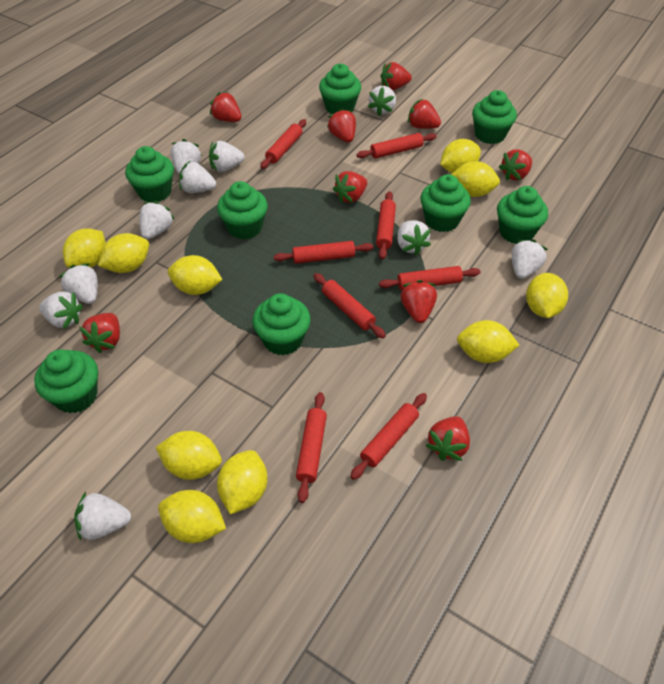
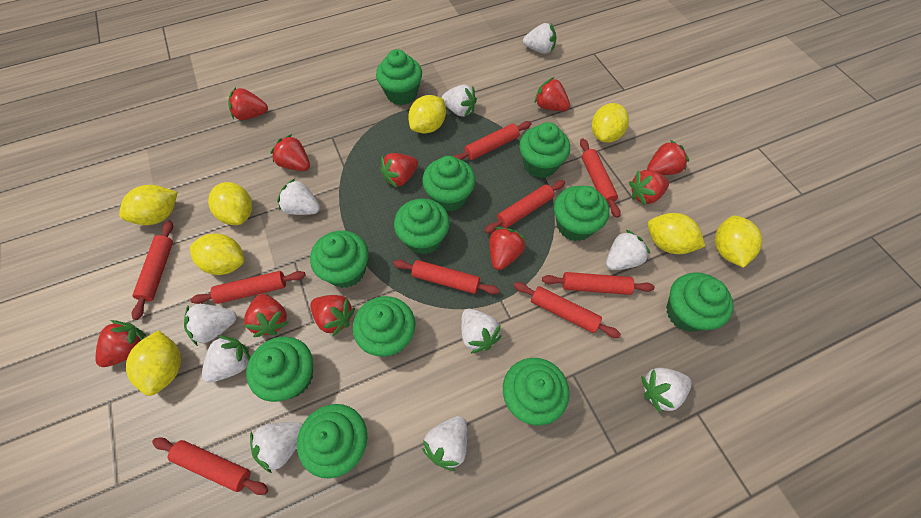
green cupcake: [34,349,98,413] [125,146,174,203] [217,181,268,239] [252,293,311,355] [319,64,361,114] [420,174,471,232] [472,90,517,144] [497,186,548,244] = 8 -> [246,337,313,402] [297,404,367,478] [310,230,369,288] [353,296,415,357] [376,49,422,105] [394,198,450,255] [422,156,476,212] [503,358,569,426] [519,122,570,178] [554,186,609,241] [666,272,734,332] = 11
red rolling pin: [261,119,306,169] [274,241,373,264] [296,392,327,503] [313,273,386,338] [350,393,427,480] [357,133,437,159] [376,191,396,259] [379,266,481,290] = 8 -> [132,220,173,320] [152,437,268,495] [191,271,306,304] [393,260,499,294] [454,121,531,160] [484,180,565,233] [514,282,621,338] [542,272,655,295] [580,138,621,218] = 9
red strawberry: [79,313,120,353] [210,92,242,122] [327,108,356,143] [333,171,367,203] [381,62,412,90] [401,280,437,323] [408,99,441,129] [426,416,470,461] [499,149,532,181] = 9 -> [96,320,146,367] [228,88,268,120] [244,294,289,337] [270,134,310,171] [310,295,355,336] [380,153,418,188] [489,227,526,270] [534,77,570,111] [629,170,669,206] [647,140,689,175] = 10
yellow lemon: [63,228,106,268] [98,233,149,273] [156,431,222,480] [158,490,226,543] [168,255,223,295] [217,450,268,514] [440,139,481,173] [451,161,500,197] [457,320,519,363] [526,273,568,318] = 10 -> [119,185,178,225] [126,330,181,396] [190,234,244,275] [208,182,252,225] [408,95,446,134] [592,103,629,143] [648,213,706,254] [715,216,762,268] = 8

